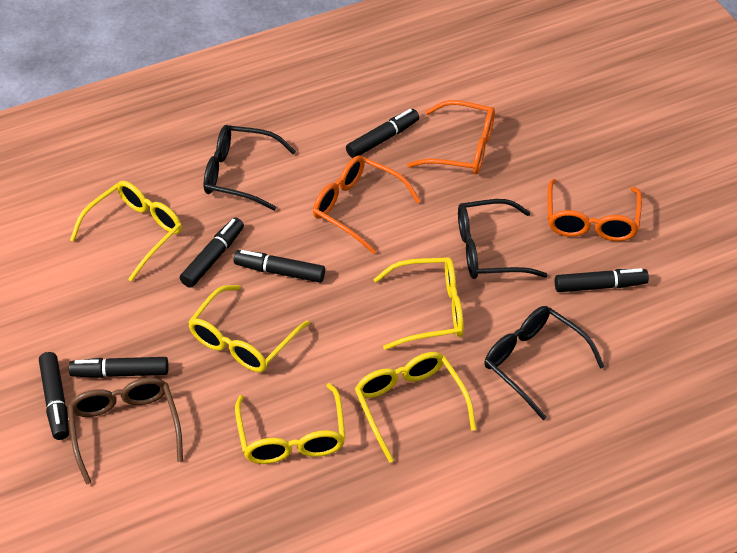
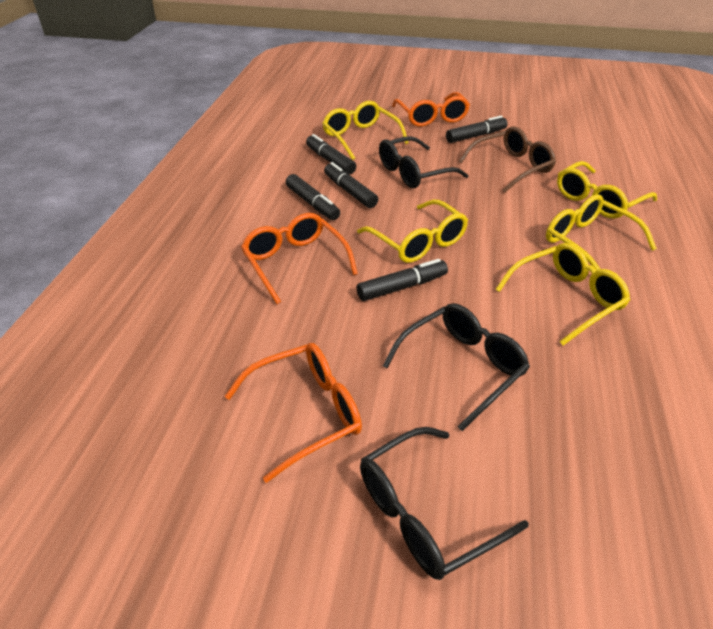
black marker: [39,352,69,440] [69,357,168,378] [180,218,244,288] [234,250,325,283] [346,109,419,158] [555,268,649,292] = 6 -> [286,174,340,220] [306,134,356,174] [324,162,378,208] [357,259,448,301] [446,116,507,143] = 5

